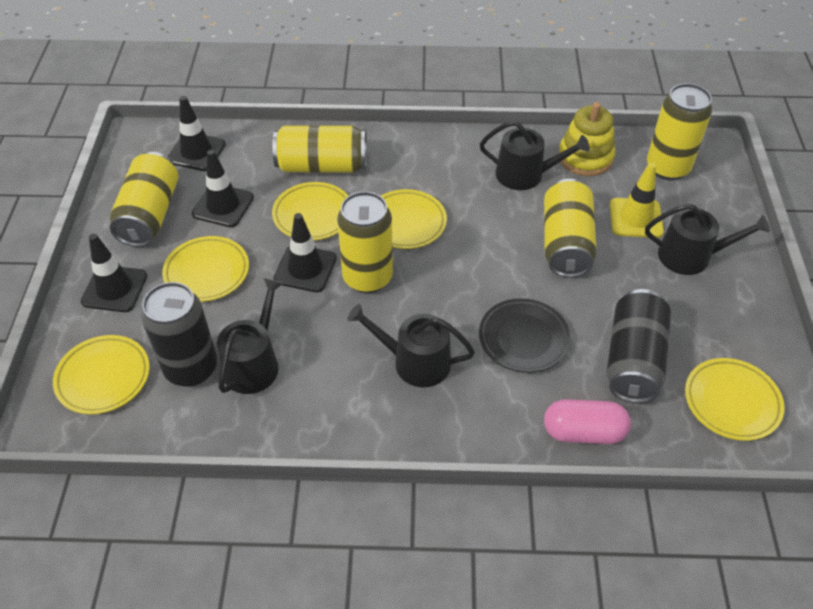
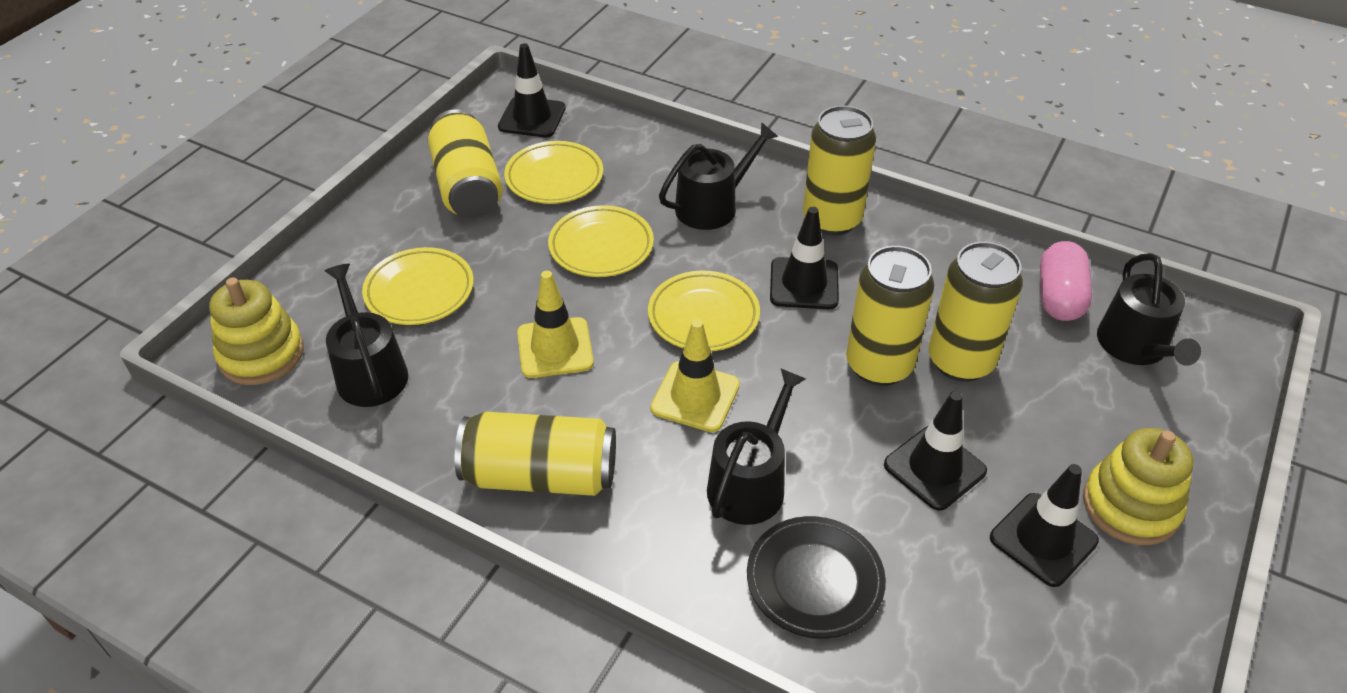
black can: [141,282,217,387] [606,289,671,403] = 2 -> none = 0
yellow plate: [53,335,150,414] [162,236,249,302] [272,182,348,241] [381,189,447,249] [685,358,785,441] = 5 -> [362,247,474,325] [504,141,603,204] [548,205,654,277] [648,271,760,351] = 4
yellow stacking toy: [558,102,615,176] = 1 -> [209,277,304,385] [1083,428,1194,545] = 2
yellow traffic cone: [610,162,664,238] = 1 -> [517,271,594,378] [651,319,740,432] = 2

